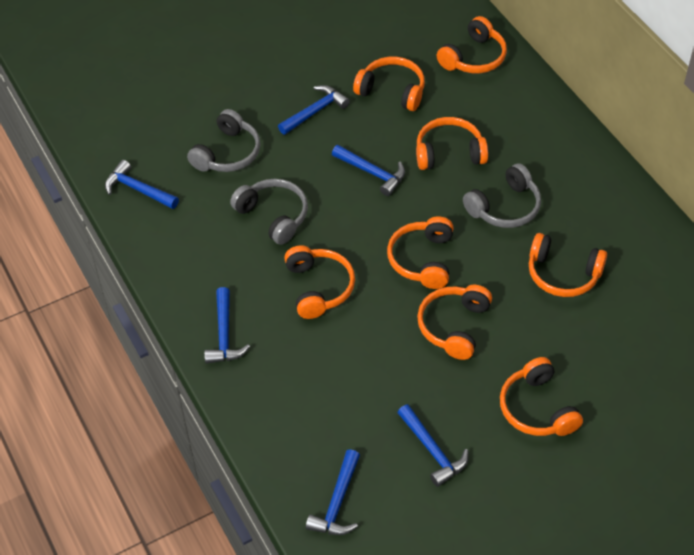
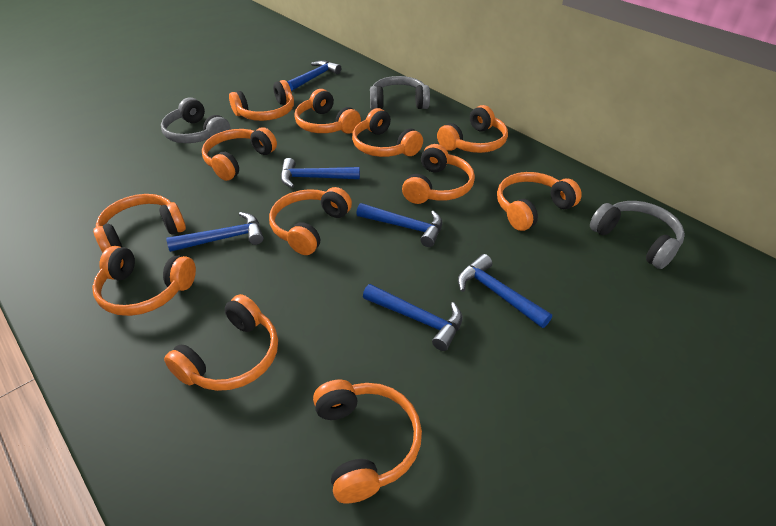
orange headphones: [284,245,355,319] [353,57,425,111] [387,216,453,289] [416,117,488,170] [417,285,492,360] [437,16,507,74] [500,357,583,436] [529,233,607,297] = 8 -> [92,246,196,316] [93,194,186,253] [164,294,278,391] [202,127,277,181] [229,80,294,121] [269,187,352,255] [294,89,361,134] [313,380,422,503] [352,108,423,157] [402,144,475,204] [437,105,508,153] [497,172,582,231] = 12

